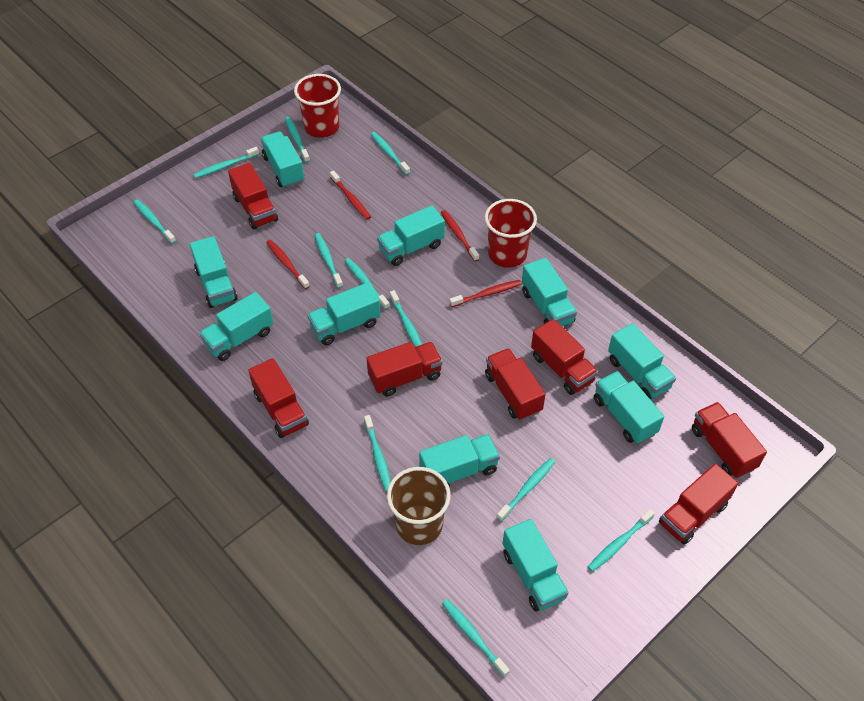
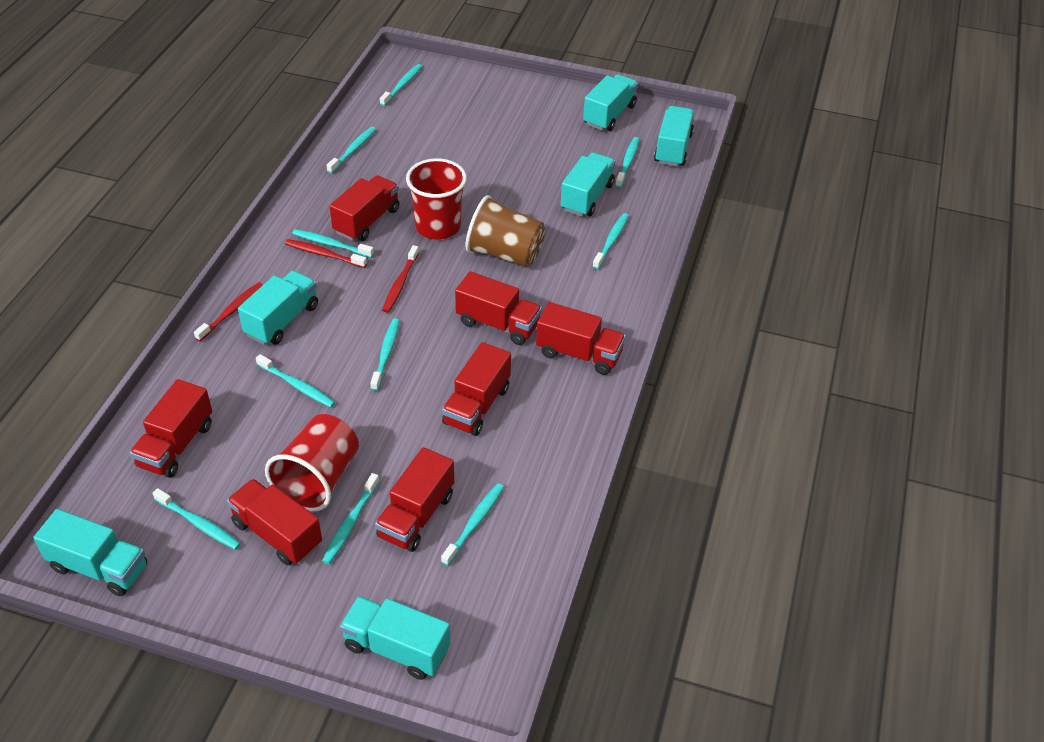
red toothbrush: [266,240,310,289] [330,171,371,220] [441,210,479,262] [450,280,521,307] = 4 -> [194,282,263,341] [285,239,367,268] [382,245,419,313] = 3
turquoise toothbrush: [134,200,176,244] [193,147,259,178] [285,117,310,163] [314,233,343,288] [345,258,390,310] [364,415,391,492] [371,132,410,175] [390,290,422,348] [442,599,510,677] [496,458,555,522] [588,509,655,572] = 11 -> [153,488,241,550] [256,354,335,408] [292,229,374,258] [322,473,380,564] [327,127,376,173] [370,319,400,391] [380,64,422,106] [441,483,504,566] [592,213,629,269] [615,137,639,188] = 10
turquoise truck: [190,236,237,308] [199,292,273,361] [261,131,304,188] [307,282,381,345] [377,205,445,266] [419,434,500,487] [503,519,569,611] [522,258,577,326] [594,371,664,444] [608,323,676,400] = 10 -> [33,509,147,596] [238,270,318,345] [340,596,450,680] [561,152,615,217] [583,74,638,131] [654,106,694,167] = 6

